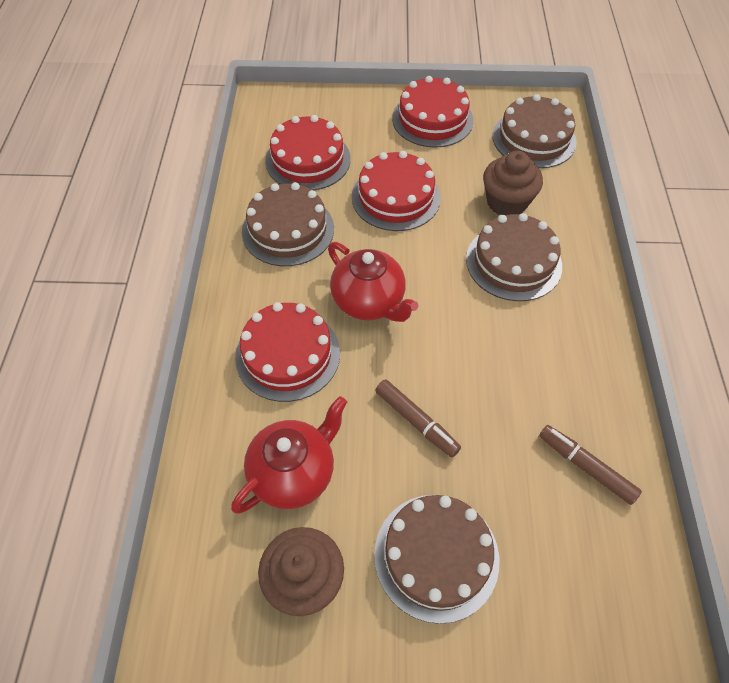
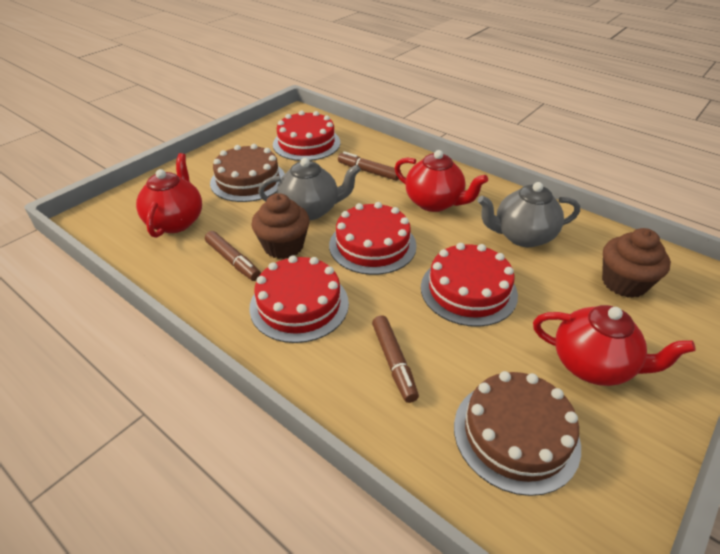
brown cake: [242,182,334,266] [374,495,499,624] [466,213,562,301] [492,94,577,168] = 4 -> [210,144,285,202] [454,371,581,496] = 2
brown marker: [375,379,461,457] [539,425,642,505] = 2 -> [205,231,261,281] [338,152,401,181] [372,315,419,403] = 3
grey teapot: none = 0 -> [258,158,361,220] [477,182,580,247] = 2
red teapot: [231,396,347,514] [328,242,418,322] = 2 -> [136,153,202,238] [395,150,488,212] [533,305,696,386] = 3

